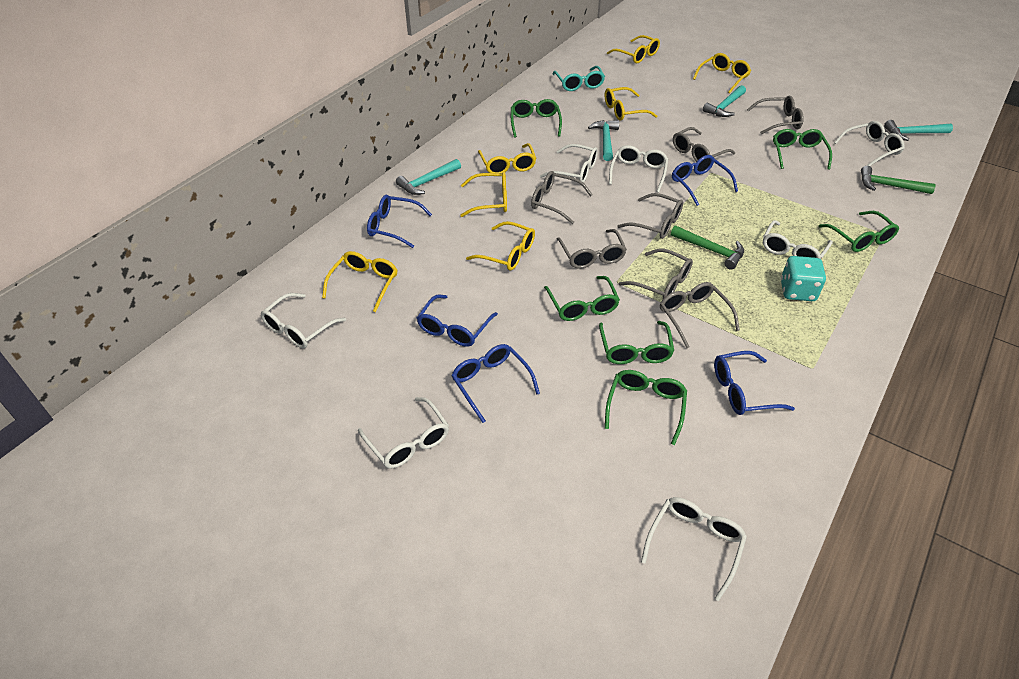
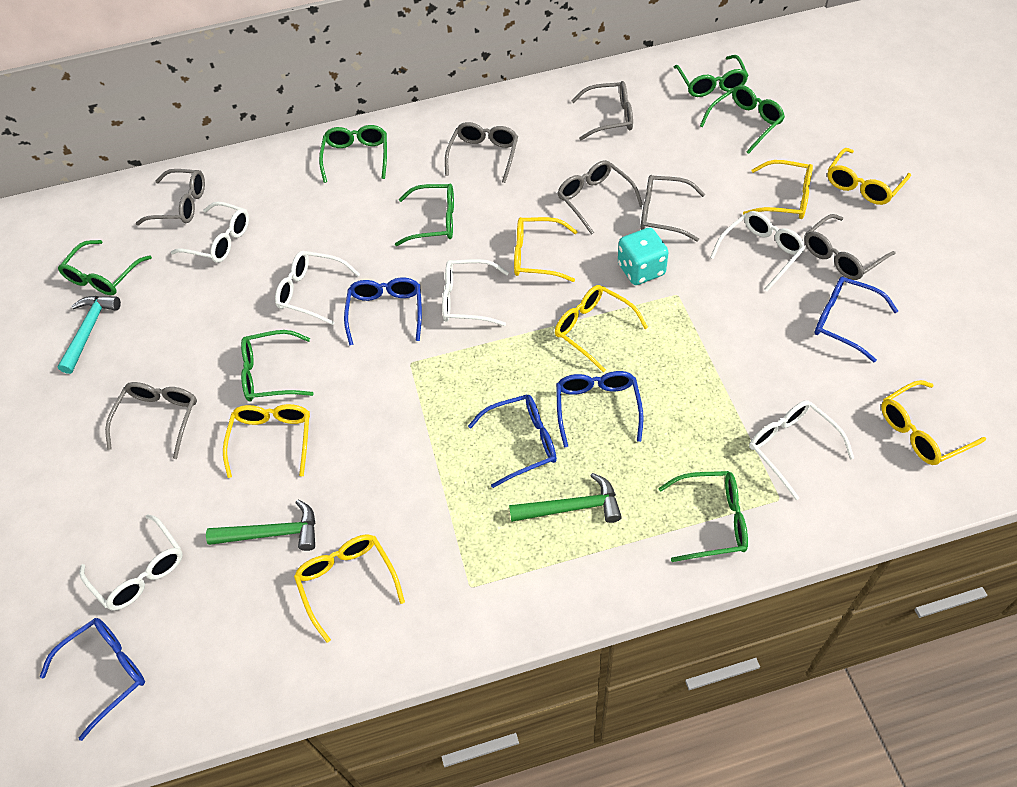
green glasses: [511,99,562,138] [544,276,620,321] [599,321,674,364] [605,370,687,445] [773,129,832,170] [819,211,899,252] = 6 -> [58,240,152,295] [241,330,313,402] [319,125,387,183] [395,184,454,246] [658,471,748,562] [673,55,749,97] [700,85,785,154] = 7
turquoise glasses: [552,66,605,91] = 1 -> none = 0
turquoise hammer: [396,159,461,195] [588,120,619,161] [703,85,746,117] [884,120,953,141] = 4 -> [57,296,121,374] = 1
white glasses: [261,293,346,348] [358,397,449,468] [540,144,598,183] [609,145,668,193] [641,497,747,601] [763,220,833,259] [834,121,905,166] = 7 -> [79,514,183,610] [171,202,249,263] [275,251,360,325] [442,259,509,326] [710,211,805,291] [749,400,854,500] = 6

